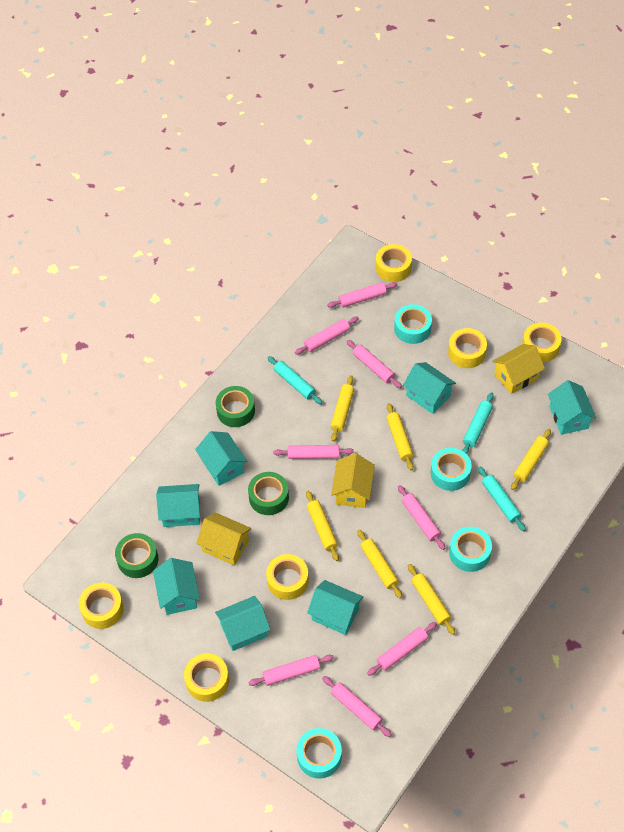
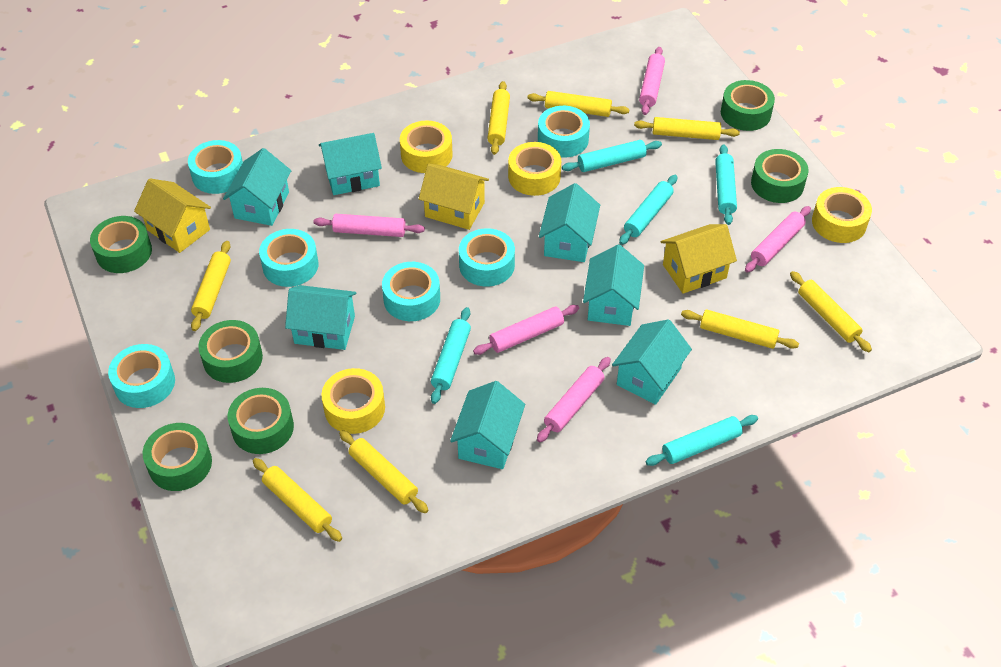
green tape: [115,533,158,578] [216,386,255,427] [248,472,289,515] = 3 -> [90,216,152,273] [143,423,212,491] [198,320,263,383] [228,388,294,454] [721,80,775,131] [751,149,808,203] = 6
pink rolling pin: [249,655,334,686] [273,445,354,459] [295,317,359,355] [322,676,392,737] [327,282,398,308] [346,340,402,388] [367,622,437,676] [398,485,445,550] = 8 -> [313,214,425,237] [473,305,579,355] [537,357,611,442] [639,47,665,115] [745,206,811,272] = 5
turquoise rolling pin: [268,356,322,404] [462,392,494,454] [478,467,526,531] = 3 -> [431,307,471,404] [562,140,662,172] [619,175,677,245] [646,415,758,466] [715,144,737,225] = 5
turquoise tape: [297,728,342,779] [394,304,432,344] [431,448,472,491] [449,527,492,572] = 4 -> [108,344,175,408] [188,140,243,194] [259,229,319,287] [382,262,440,321] [459,228,515,286] [538,106,590,158] = 6
yellow rolling pin: [306,491,339,561] [330,375,354,441] [357,530,402,598] [387,403,414,470] [408,564,455,635] [511,429,551,490] = 6 -> [191,241,231,331] [253,458,342,542] [339,430,428,513] [487,81,510,155] [528,91,630,117] [634,117,740,140] [681,310,799,349] [790,271,872,352] = 8
yellow tape: [79,583,124,629] [184,653,229,702] [266,554,309,600] [376,244,412,282] [448,328,487,368] [522,323,562,363] = 6 -> [321,368,385,434] [400,121,453,173] [508,142,561,196] [812,187,872,243] = 4

